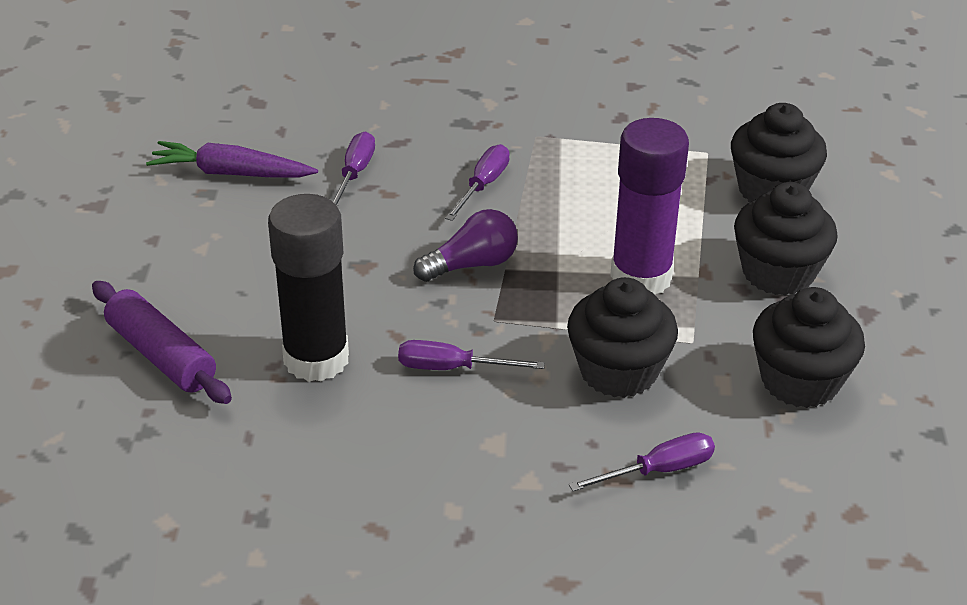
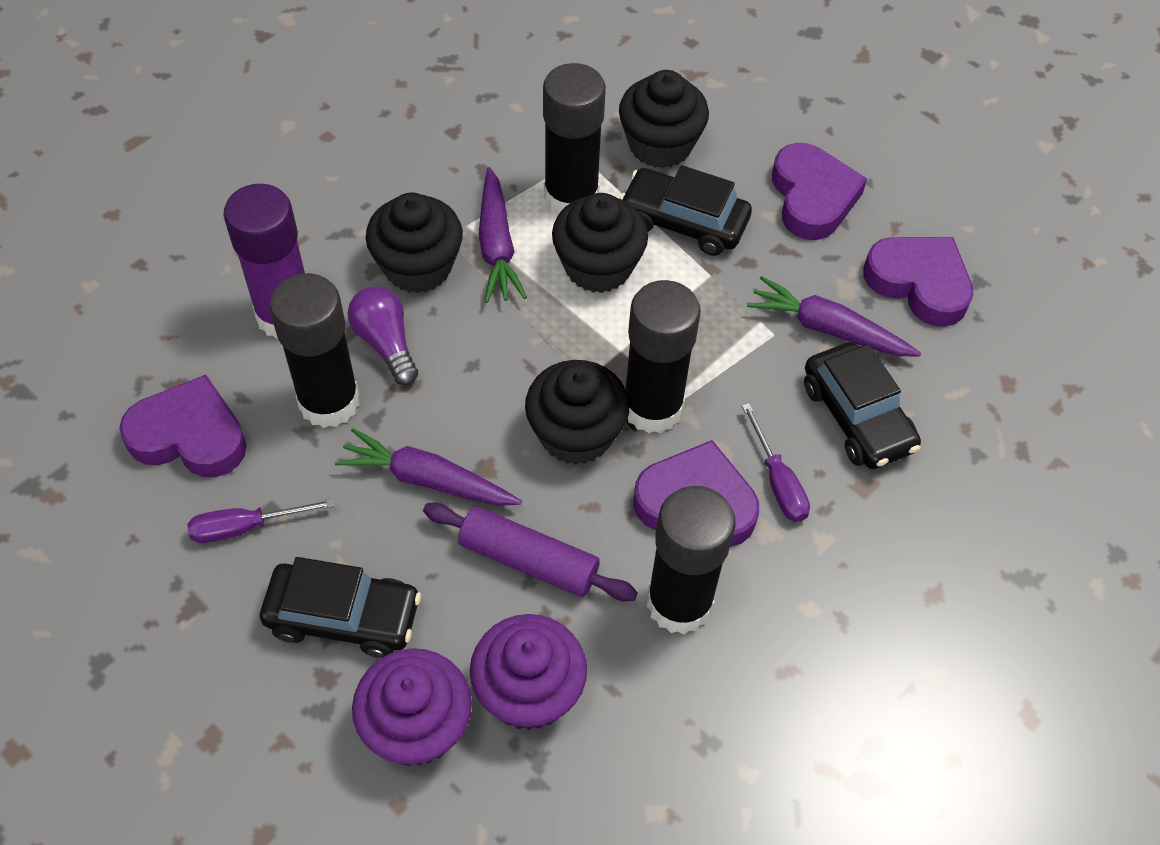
black car: none = 0 -> [260,557,421,658] [620,165,752,256] [804,342,921,469] = 3
black glue stick: [268,194,349,382] = 1 -> [269,273,360,428] [543,63,606,215] [626,280,701,434] [647,486,735,634] = 4
purple carrot: [146,141,318,178] = 1 -> [335,428,522,506] [479,167,527,303] [747,276,921,356] = 3
purple cupcake: none = 0 -> [352,648,472,766] [470,614,587,730] = 2
purple heart: none = 0 -> [119,375,247,477] [633,440,759,547] [772,143,867,240] [863,237,974,327] = 4
purple screwdriver: [333,132,375,207] [398,340,545,370] [445,144,510,221] [569,432,715,491] = 4 -> [187,499,334,543] [742,403,810,522] = 2

